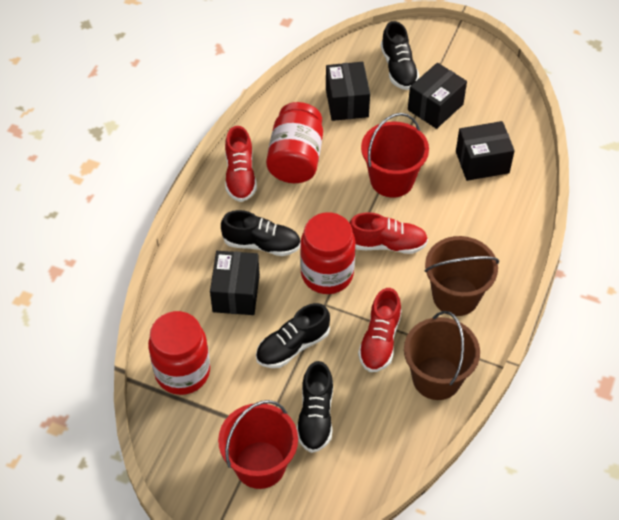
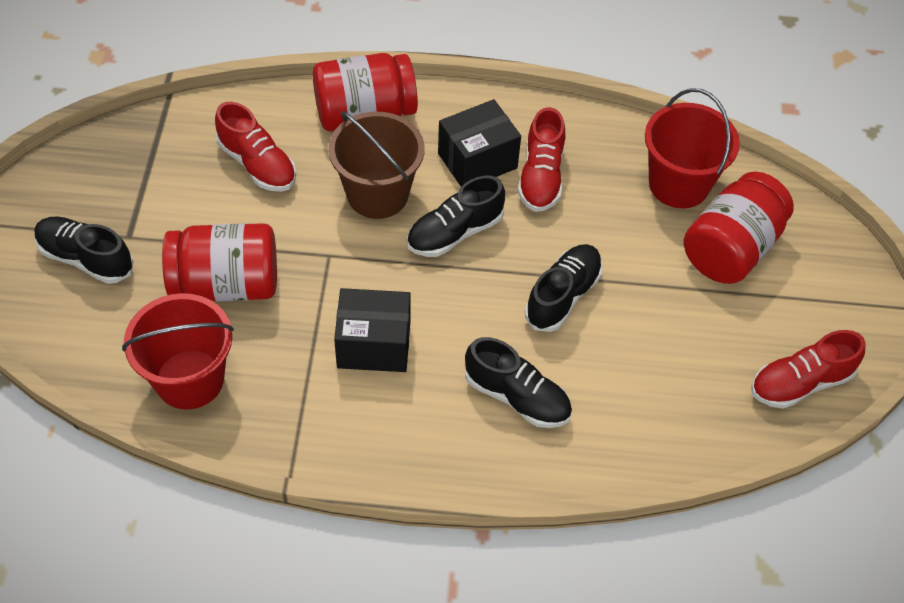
black box: [210,251,260,315] [326,62,370,121] [408,63,467,129] [456,121,515,181] = 4 -> [334,288,411,372] [438,99,521,187] = 2
brown bucket: [404,311,480,400] [424,236,499,316] = 2 -> [328,111,424,219] = 1

